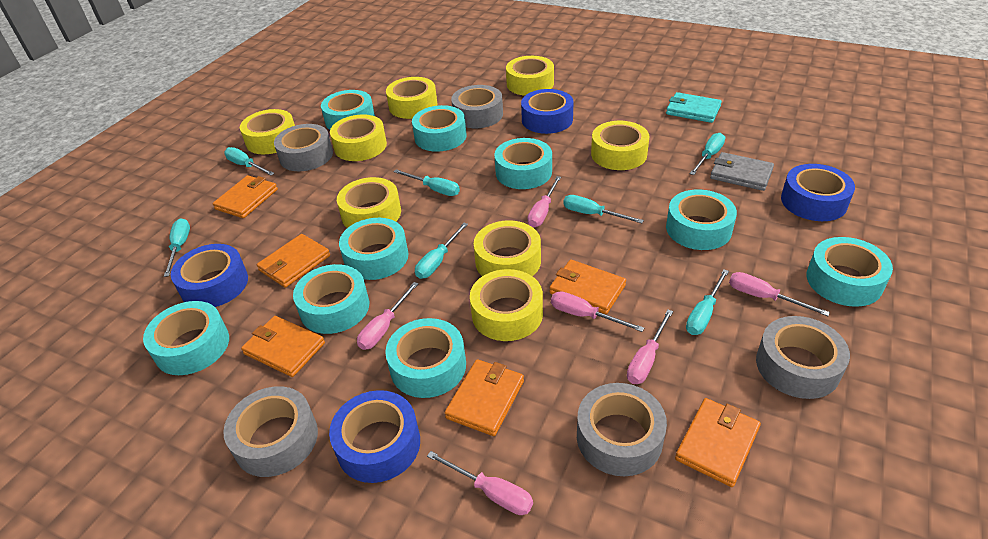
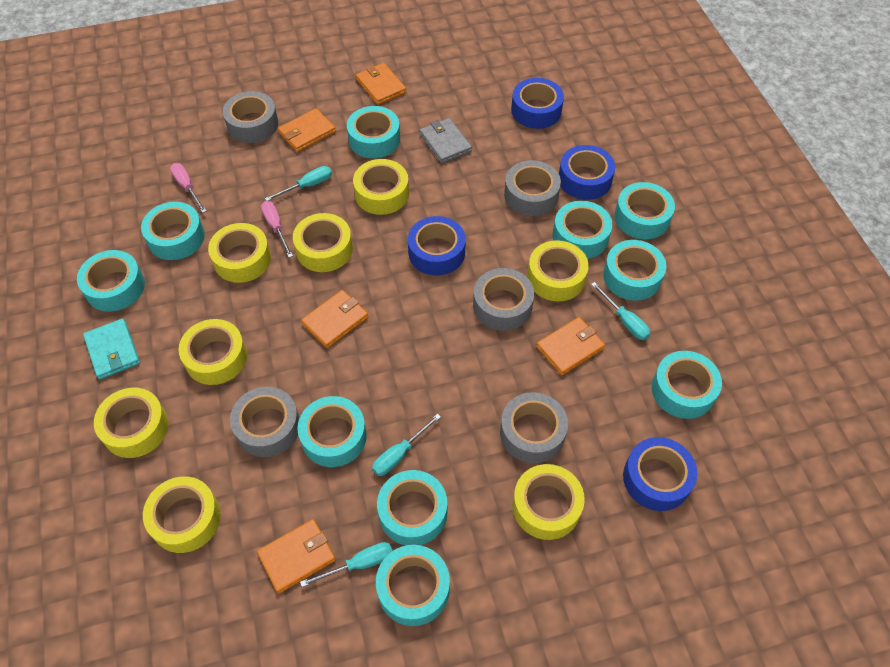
orange wallet: [212,175,278,218] [241,316,325,377] [257,234,330,288] [445,359,524,436] [549,260,626,314] [675,398,761,487] = 6 -> [257,519,336,594] [278,108,336,152] [301,290,368,348] [356,63,406,105] [536,317,605,375] = 5
pink screwdriver: [357,282,418,350] [427,451,533,515] [528,176,561,227] [551,291,644,332] [627,310,673,384] [729,272,830,316] = 6 -> [170,163,206,213] [261,201,293,258] = 2
turquoise screwdriver: [164,219,190,277] [224,147,274,175] [394,169,460,196] [415,223,468,279] [563,195,644,223] [686,269,729,335] [690,133,725,175] = 7 -> [265,166,332,201] [300,542,393,587] [372,414,441,476] [591,282,650,340] = 4
turquoise tape: [143,301,229,375] [293,264,369,334] [321,90,375,130] [339,218,408,280] [385,318,466,398] [412,105,466,152] [494,138,552,189] [666,189,737,250] [806,237,893,307] = 9 -> [77,250,145,312] [141,202,205,260] [297,396,367,467] [347,106,400,158] [376,545,450,626] [377,470,447,545] [552,201,612,259] [603,240,667,301] [614,182,675,239] [651,351,722,419] = 10

